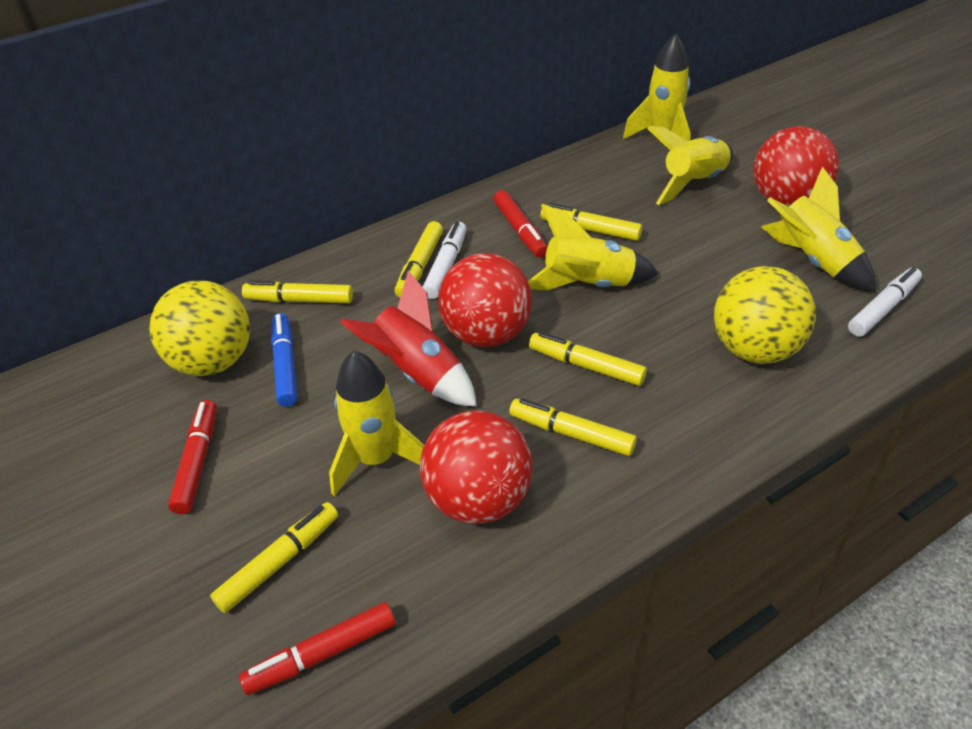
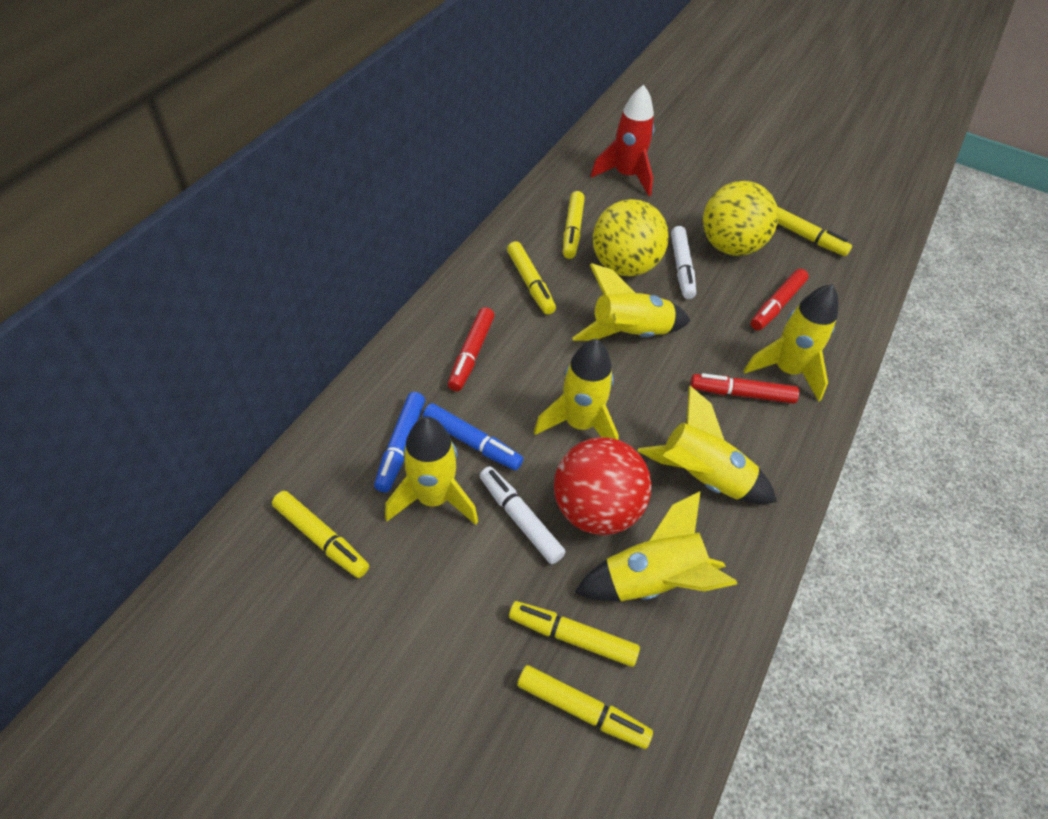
blue marker: [271,313,297,407] = 1 -> [374,392,425,493] [423,403,523,470] = 2
red ball: [420,410,533,524] [438,253,532,347] [753,126,839,207] = 3 -> [554,437,652,535] = 1
yellow rocket: [329,350,424,497] [528,204,658,290] [623,34,691,141] [647,126,734,205] [761,166,876,292] = 5 -> [385,417,478,525] [534,339,619,440] [572,263,691,341] [574,491,737,601] [638,386,777,504] [743,284,839,401] = 6

